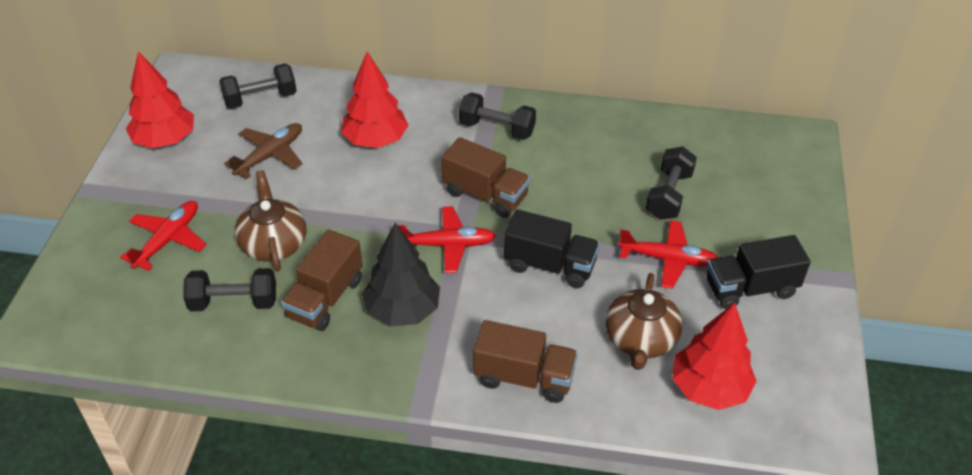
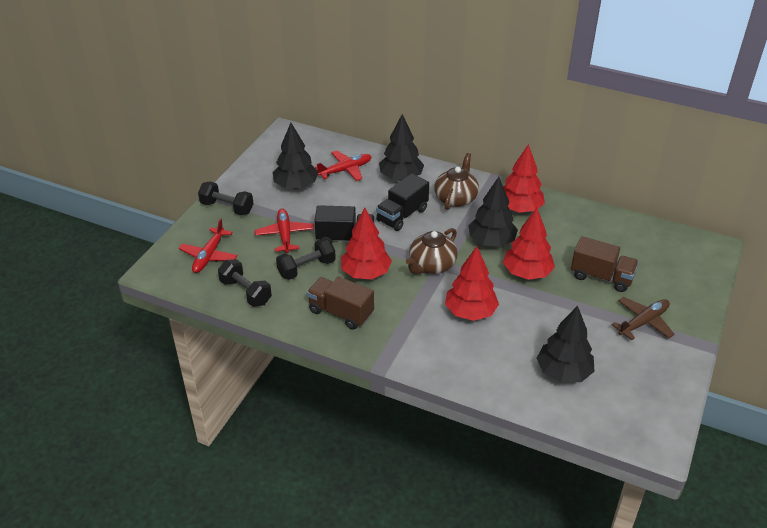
black dumbbell: [183,268,276,311] [219,64,297,109] [459,93,536,140] [646,147,697,220] = 4 -> [198,181,254,216] [218,259,272,307] [276,238,336,280] = 3
black tree: [362,223,440,327] = 1 -> [273,123,319,189] [379,114,424,181] [468,177,518,247] [537,306,594,383] = 4
brown truck: [281,229,363,331] [441,137,530,218] [473,320,578,403] = 3 -> [307,276,374,330] [571,236,639,292] = 2
red tree: [126,51,194,148] [341,52,409,148] [672,303,757,410] = 3 -> [341,208,392,279] [445,246,499,321] [503,208,555,280] [504,144,545,213] = 4

